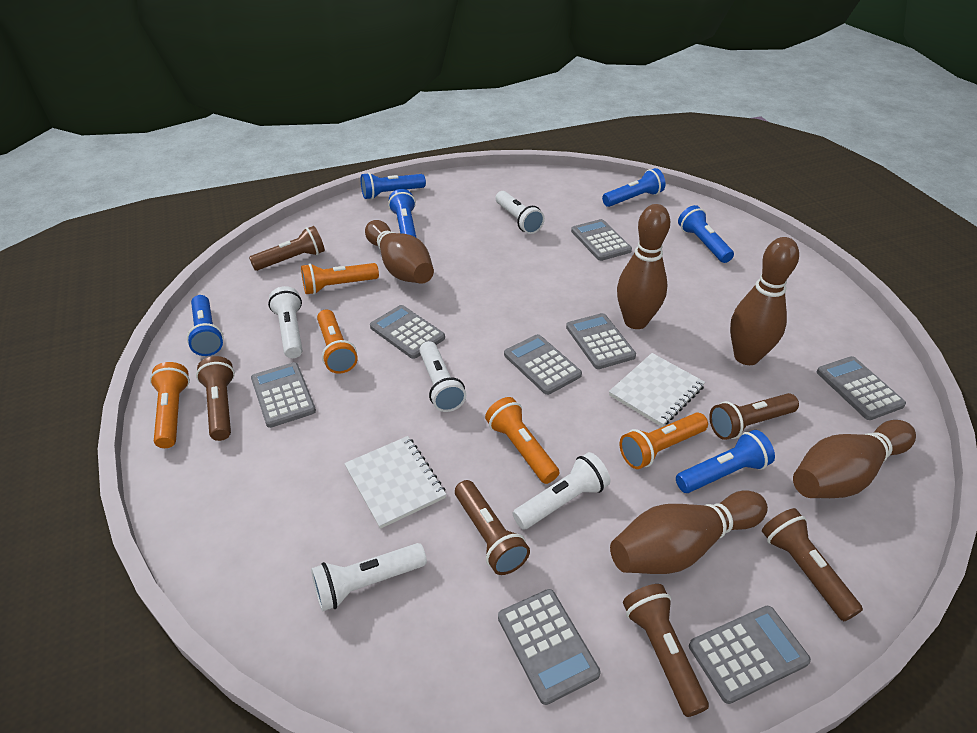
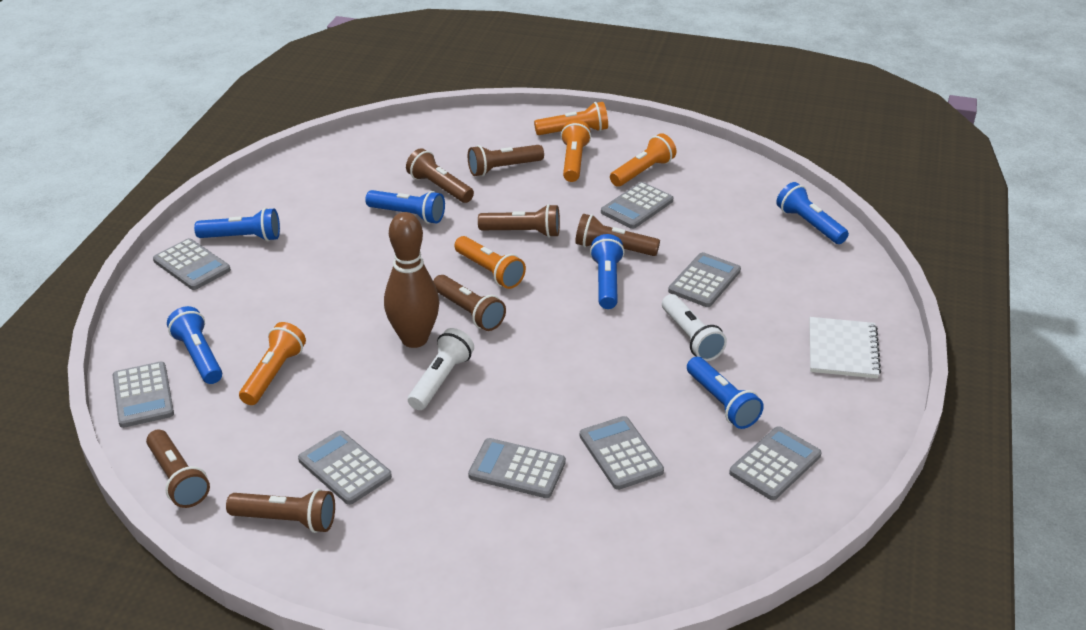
brown bowling pin: [365,220,434,284] [610,490,768,574] [617,204,670,329] [730,237,799,365] [793,420,916,498] = 5 -> [384,212,439,348] = 1
brown flashlight: [196,356,235,441] [249,226,325,271] [455,480,530,575] [623,584,709,717] [709,393,799,440] [762,508,863,621] = 6 -> [146,430,210,508] [226,489,335,533] [406,148,474,203] [433,275,506,331] [468,145,544,176] [478,204,560,238] [575,214,660,256] = 7
white flashlight: [268,286,302,358] [311,543,427,611] [419,341,466,412] [495,191,545,234] [513,452,610,530] = 5 -> [408,328,474,410] [662,294,727,361] = 2
white notebook: [344,436,446,529] [609,353,705,427] = 2 -> [809,317,881,379] = 1

